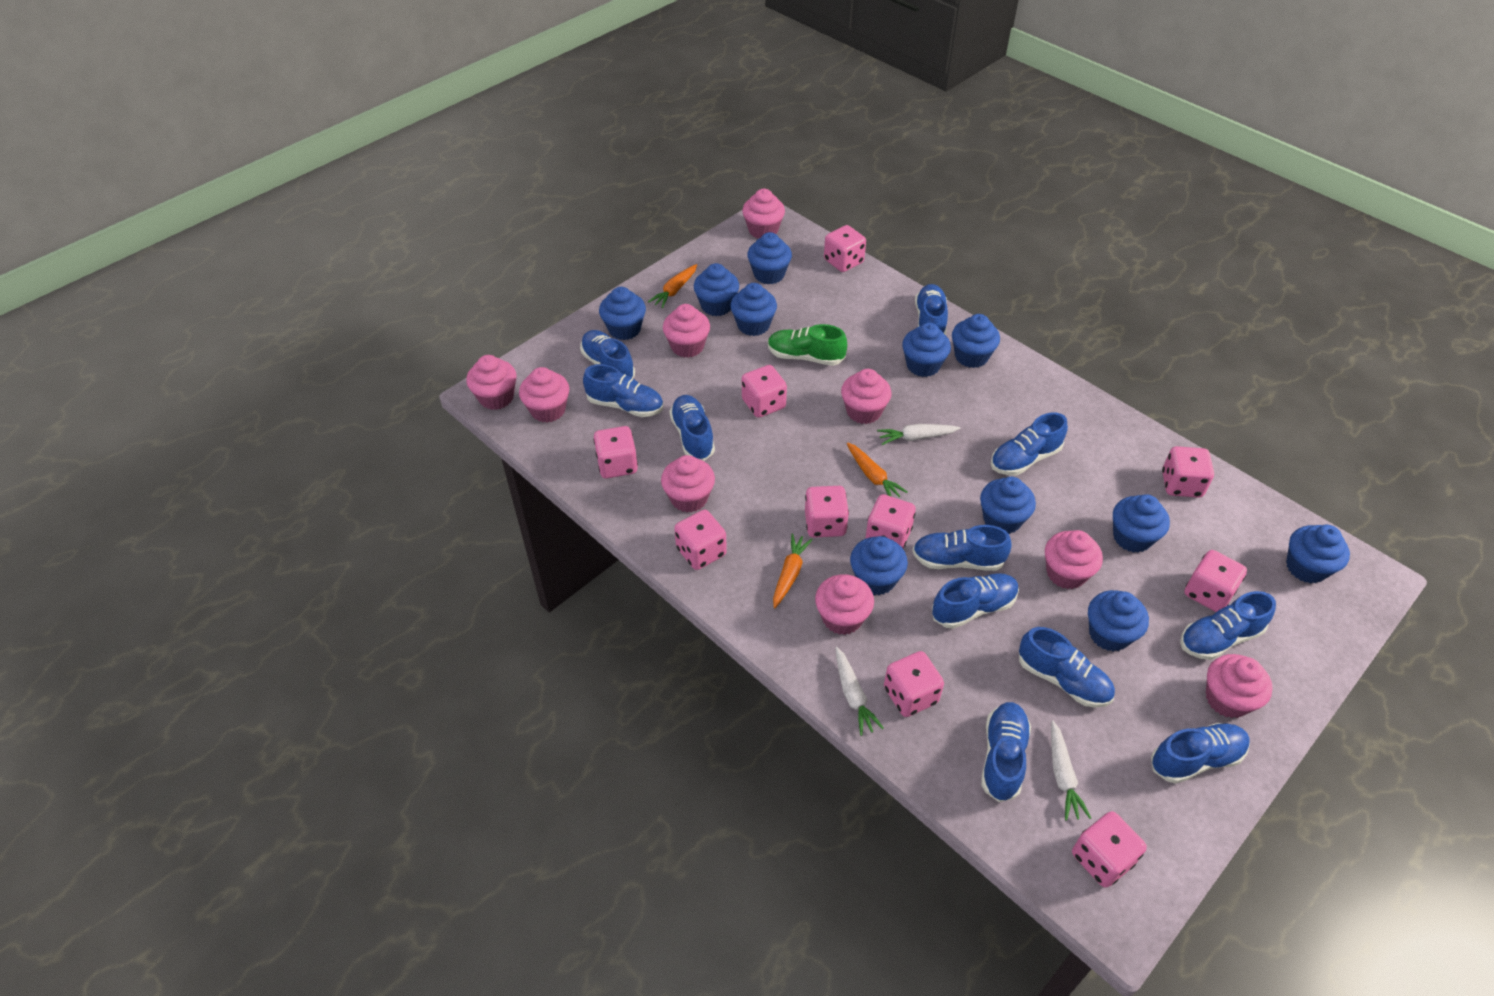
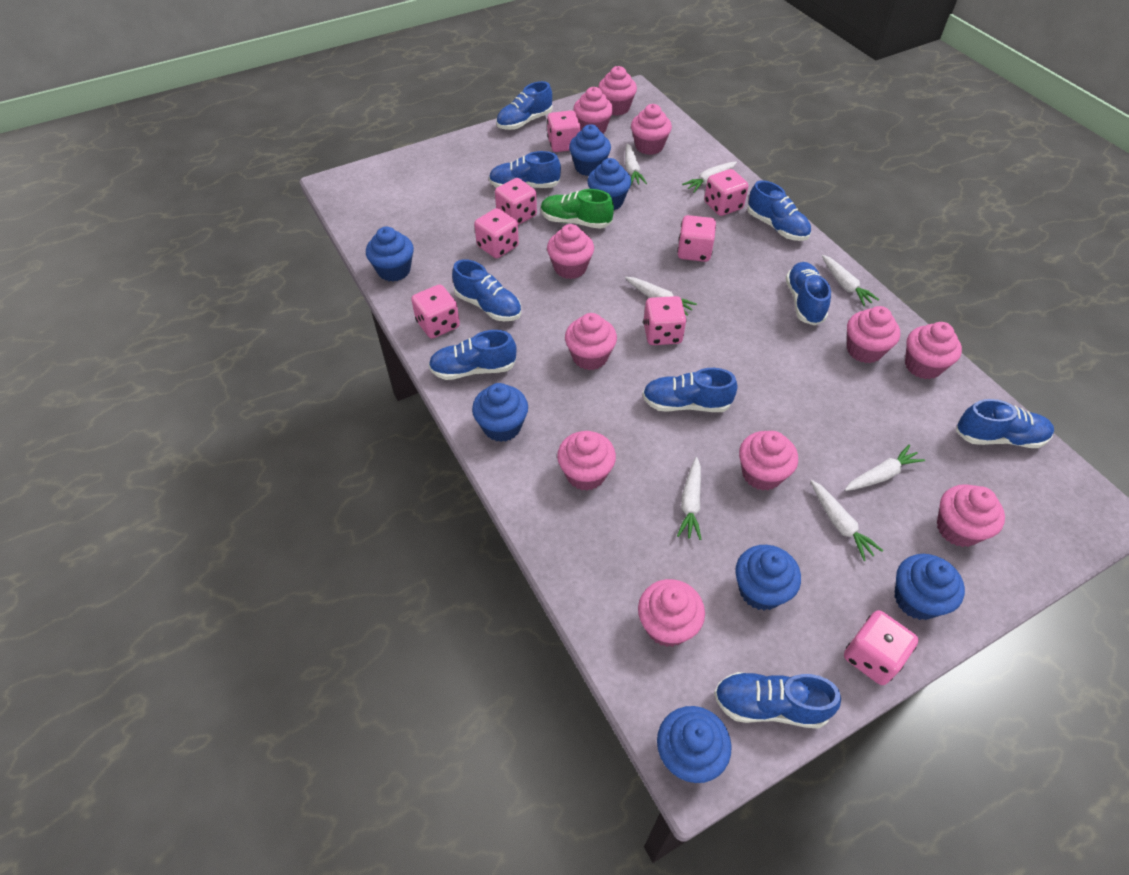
blue cupcake: [599,287,646,340] [694,263,739,316] [730,283,777,336] [747,232,792,284] [850,536,908,595] [902,323,951,377] [952,314,1000,368] [980,477,1036,534] [1088,590,1149,652] [1113,494,1170,553] [1286,525,1350,584] = 11 -> [366,227,414,282] [472,383,528,442] [569,124,611,176] [587,158,631,210] [657,706,732,783] [735,545,801,611] [894,554,965,620] = 7
blue shoe: [580,330,635,378] [583,364,663,417] [669,395,715,461] [912,525,1012,571] [915,284,948,335] [932,573,1019,629] [981,702,1031,802] [991,413,1068,475] [1019,627,1115,708] [1151,723,1250,784] [1180,591,1276,660] = 11 -> [428,330,516,380] [452,259,521,321] [489,151,561,188] [496,81,552,130] [642,368,737,412] [714,672,841,729] [747,180,811,241] [786,262,831,326] [956,399,1054,448] = 9
orange carrot: [648,264,697,308] [773,533,813,608] [847,442,908,497] = 3 -> none = 0
pink cupcake: [466,355,517,410] [519,367,569,423] [661,455,715,513] [663,304,710,358] [742,189,785,238] [815,574,874,635] [841,369,891,424] [1045,530,1103,589] [1206,654,1273,718] = 9 -> [547,224,594,279] [557,431,616,491] [565,313,617,370] [573,87,613,134] [598,66,637,116] [631,104,672,155] [638,579,705,647] [739,431,798,490] [847,306,900,363] [905,322,962,379] [937,484,1005,547] = 11
pink dice: [593,426,638,479] [674,509,727,570] [742,365,787,418] [805,486,849,538] [824,225,866,272] [866,494,916,548] [884,651,944,717] [1072,811,1147,888] [1162,446,1214,498] [1184,550,1247,612] = 10 -> [411,284,460,339] [474,208,519,258] [495,178,537,225] [547,110,580,152] [643,296,686,345] [677,215,716,262] [704,169,748,216] [844,610,919,685] = 8
white carrot: [835,647,884,736] [877,424,960,445] [1051,721,1091,821] = 3 -> [625,143,647,185] [625,277,697,316] [677,457,702,540] [682,161,737,193] [810,480,883,561] [822,255,879,306] [845,445,925,491] = 7

